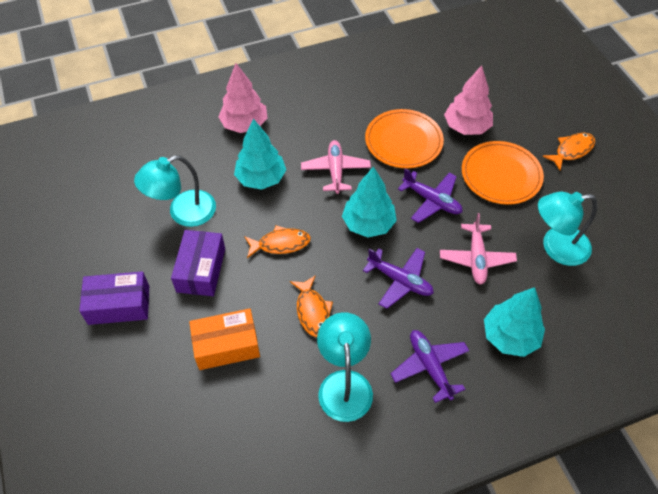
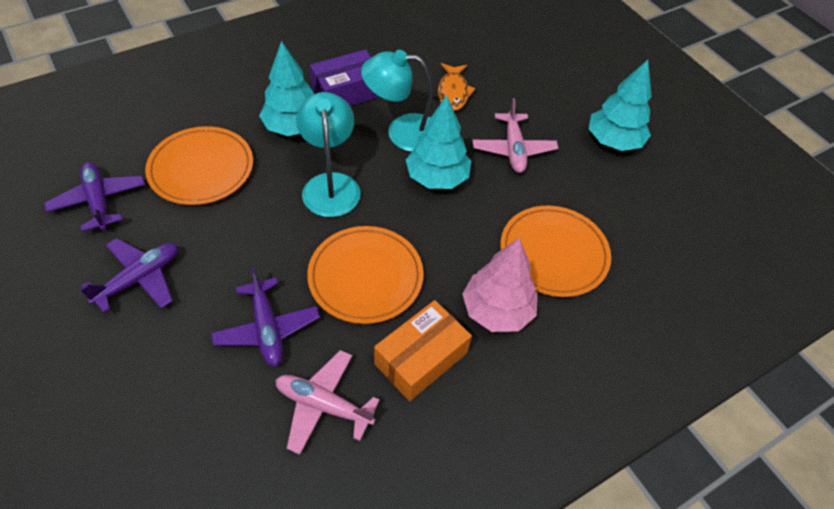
orange fish: [244,225,311,258] [290,275,333,337] [543,133,595,170] = 3 -> [438,63,476,111] = 1
orange plate: [365,109,444,168] [462,141,544,205] = 2 -> [145,126,253,205] [307,226,424,324] [500,206,611,297] = 3
pink tree: [218,63,267,133] [444,65,493,135] = 2 -> [462,238,537,332] = 1
purple box: [79,271,149,325] [171,230,225,296] = 2 -> [310,49,380,106] = 1
turquoise lamp: [134,155,216,227] [317,312,373,422] [538,191,597,266] = 3 -> [296,92,361,217] [361,50,433,152] = 2

